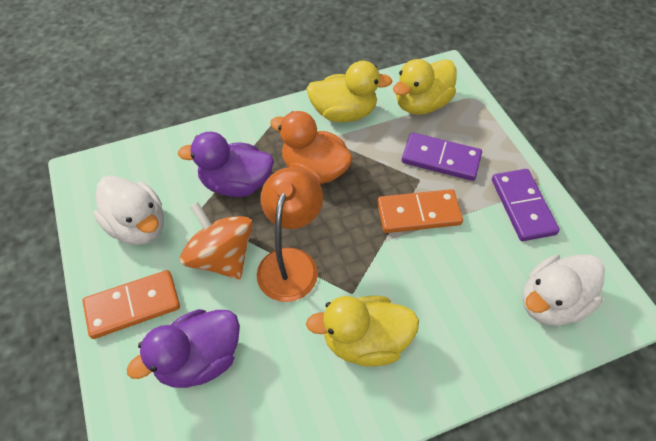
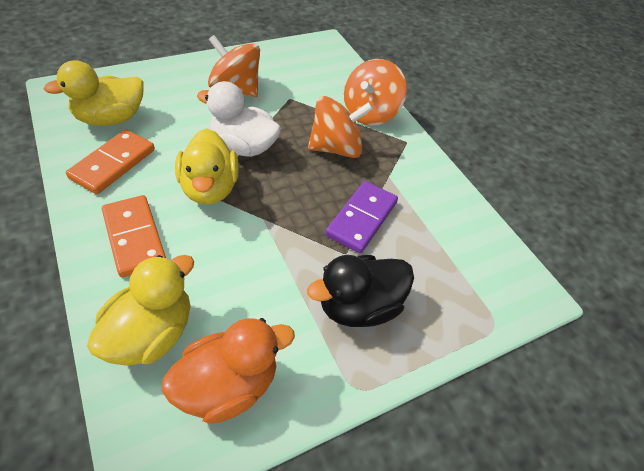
black duck: none = 0 -> [307,255,414,327] = 1
orange lamp: [257,167,323,302] = 1 -> none = 0
orange spinning top: [180,202,253,279] = 1 -> [208,35,260,97] [308,96,373,158] [344,59,407,126] = 3
purple domino: [402,132,482,181] [492,169,560,241] = 2 -> [325,181,398,254] = 1
purple duck: [127,309,240,388] [178,132,274,197] = 2 -> none = 0
white duck: [94,175,164,245] [523,254,605,326] = 2 -> [197,81,281,157] = 1

